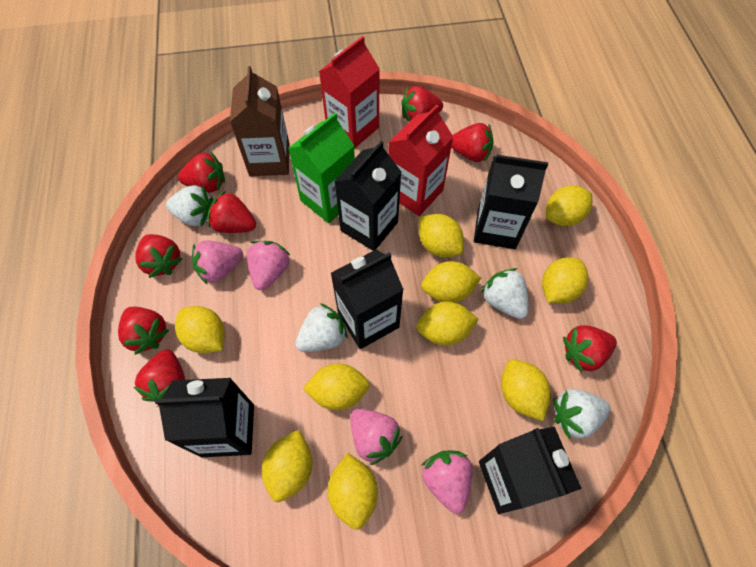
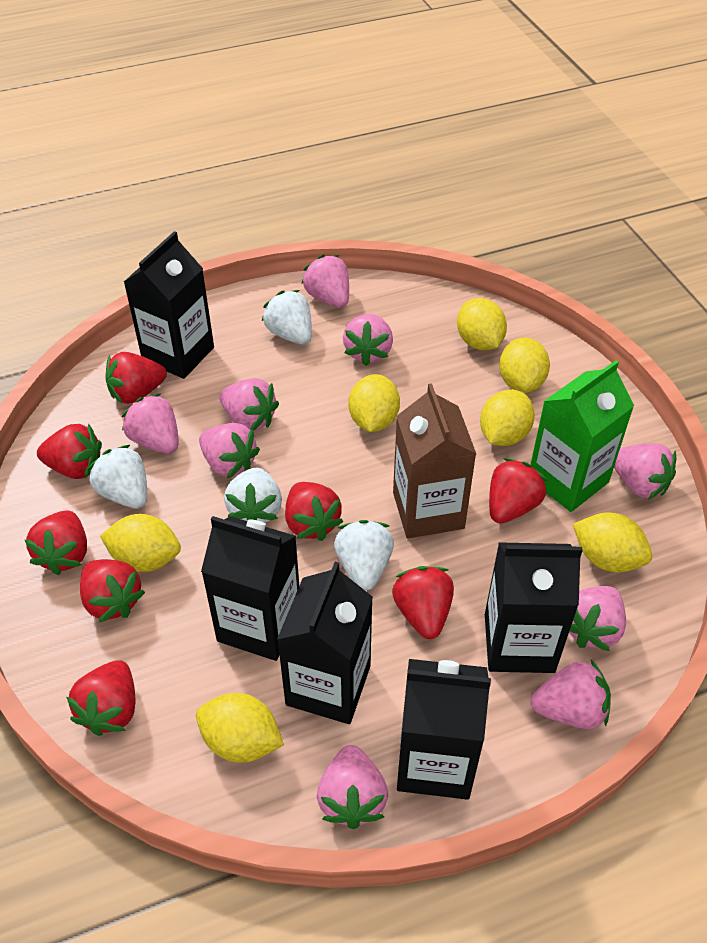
pink strawberry: [192,241,243,285] [247,241,291,290] [350,408,403,465] [422,450,473,514] = 4 -> [121,393,179,454] [199,423,260,478] [219,378,279,431] [302,255,349,308] [317,745,388,829] [343,314,393,366] [531,660,611,729] [569,586,626,651] [614,443,676,500] = 9
red carton: [319,36,380,149] [388,105,453,216] = 2 -> none = 0
yellow lemon: [175,306,225,353] [262,430,312,502] [303,363,370,410] [328,453,378,530] [416,301,479,346] [419,214,464,257] [421,261,481,303] [501,359,551,421] [542,257,589,303] [546,185,592,226] = 10 -> [100,514,181,572] [196,693,284,763] [348,374,400,432] [457,298,507,350] [480,390,535,446] [499,337,550,393] [573,513,652,572] = 7

